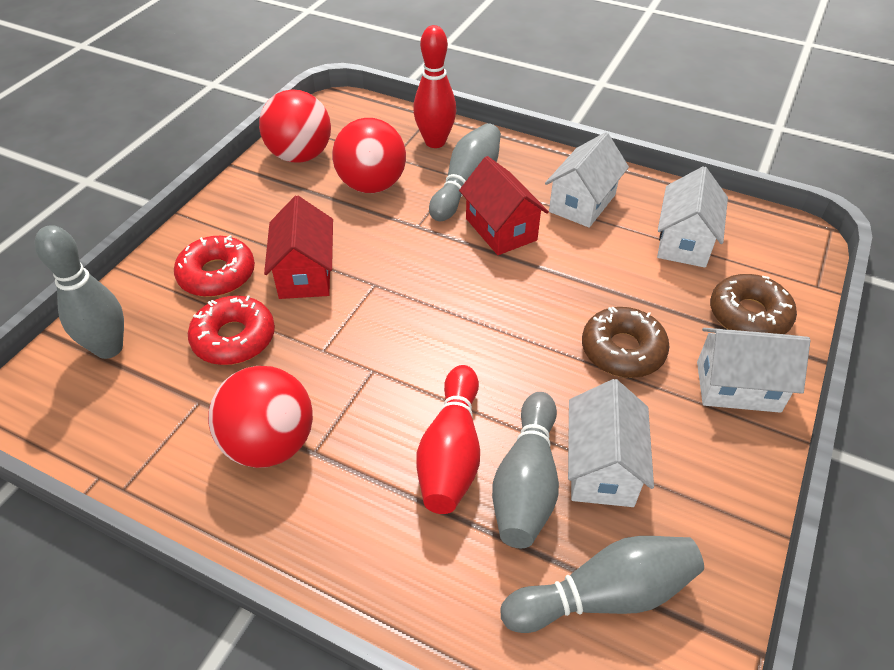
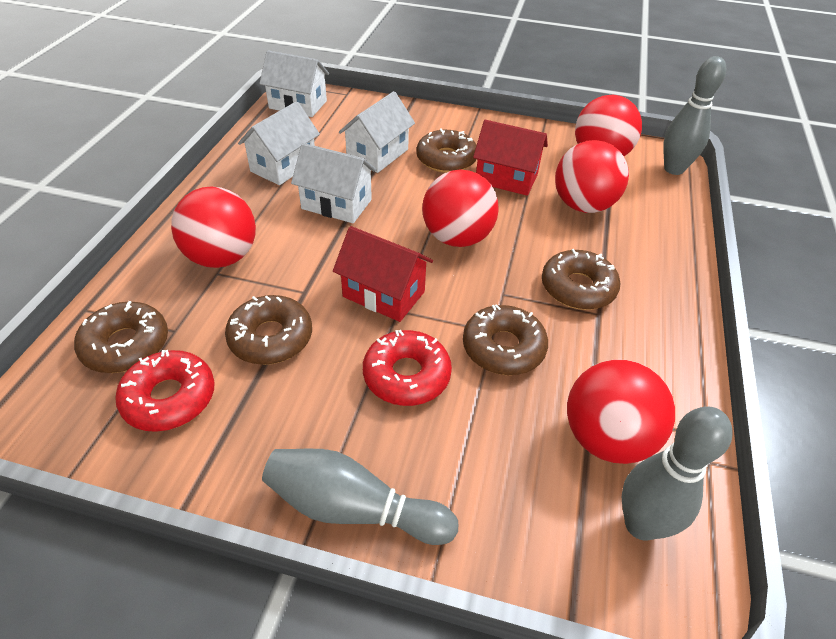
brown donut: [582,307,670,378] [710,274,797,334] = 2 -> [74,301,168,373] [225,295,312,365] [416,128,477,173] [463,304,548,375] [542,249,620,310] = 5
grey bowling pin: [35,225,124,359] [429,123,501,221] [492,392,559,548] [500,536,704,633] = 4 -> [262,449,458,545] [622,407,733,541] [663,56,726,175] = 3
red ball: [208,366,313,468] [259,89,331,163] [332,118,406,193] = 3 -> [171,186,256,268] [422,169,499,247] [555,140,629,213] [567,360,675,464] [575,95,642,156] = 5
red bowling pin: [413,25,456,148] [416,365,480,514] = 2 -> none = 0

